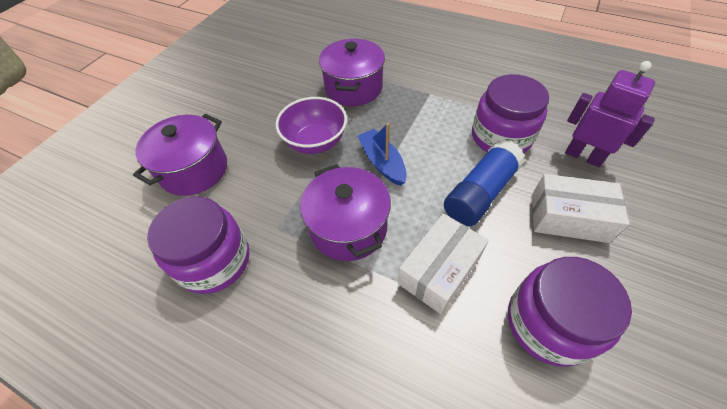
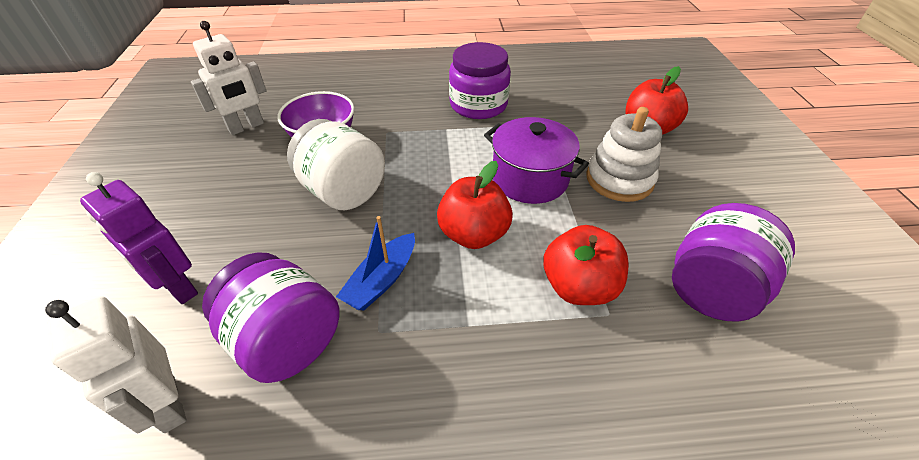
blue glue stick: [444,139,525,226] = 1 -> none = 0
purple pot: [133,114,227,196] [300,164,391,261] [319,39,385,106] = 3 -> [484,117,589,204] = 1
red apple: none = 0 -> [437,161,513,249] [543,225,629,305] [625,66,688,135] = 3
white box: [398,213,489,314] [532,174,629,243] = 2 -> none = 0
white jar: none = 0 -> [287,119,385,210] = 1
white robot: none = 0 -> [45,296,187,433] [191,21,267,135] = 2
white stacking toy: none = 0 -> [587,107,662,202] = 1

